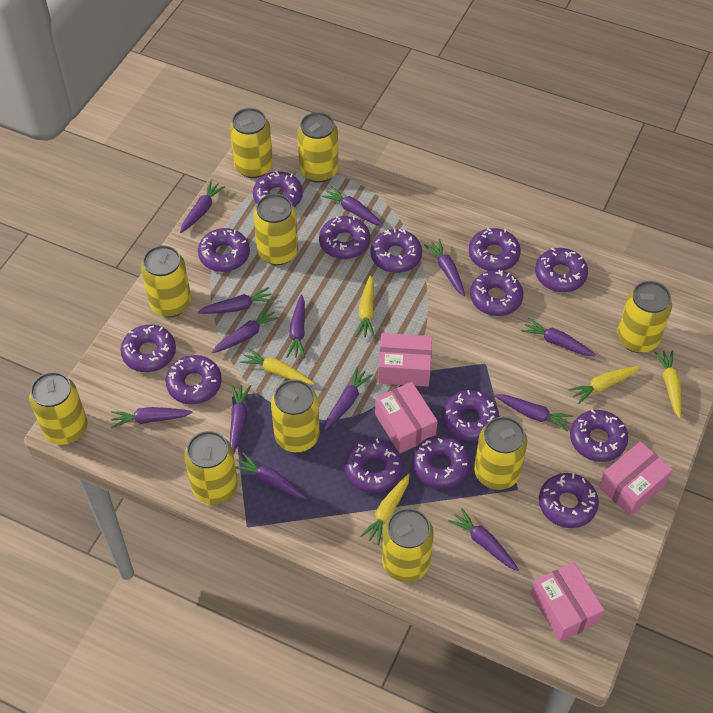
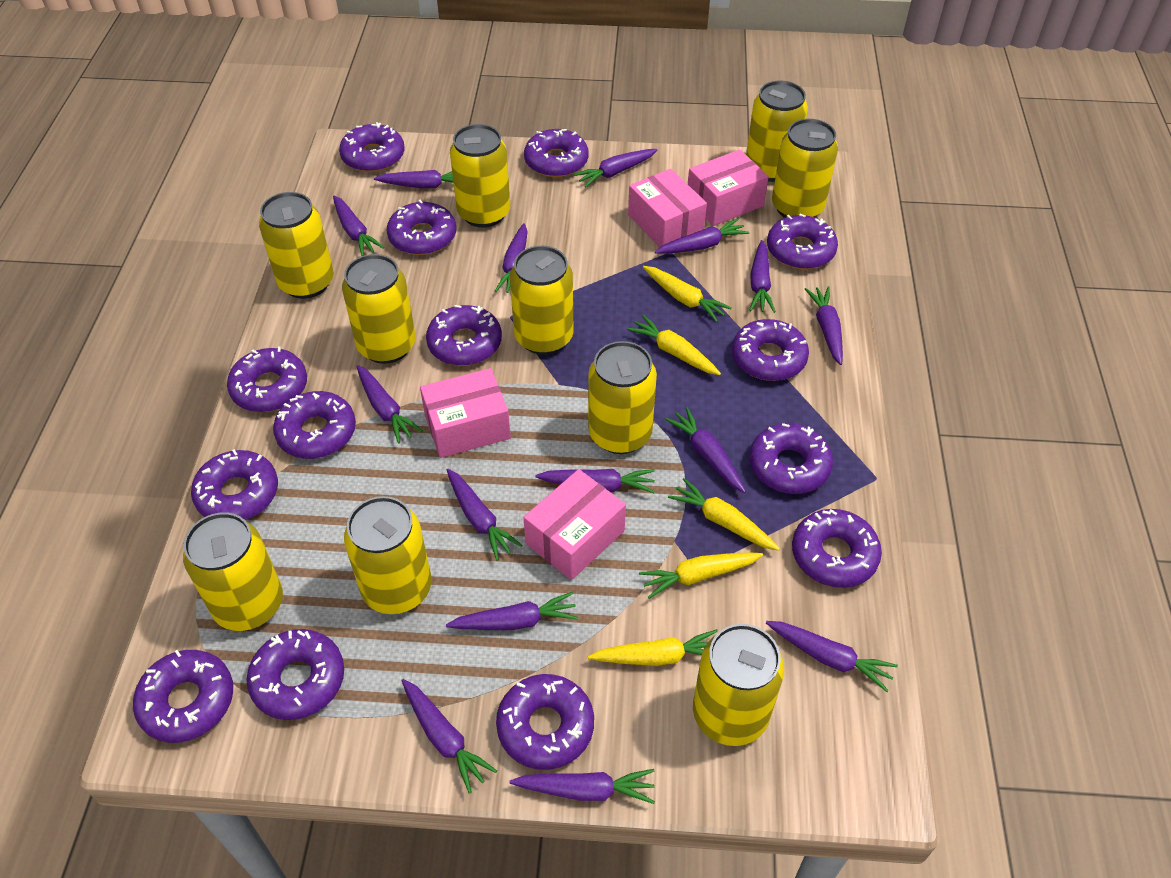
purple carrot: [111,407,193,428] [180,181,225,233] [198,287,274,314] [212,306,280,353] [230,384,251,455] [236,452,308,499] [286,295,305,358] [321,186,383,226] [324,367,373,430] [424,239,465,296] [448,508,519,571] [494,394,574,431] [521,318,596,356] = 13 -> [333,196,384,256] [356,365,423,444] [374,170,453,188] [401,679,497,794] [446,592,578,630] [447,469,522,561] [495,223,528,293] [510,769,655,804] [535,469,655,493] [573,149,657,187] [655,218,749,254] [665,407,746,493] [750,240,776,313] [766,621,898,692] [805,286,843,365] = 15

